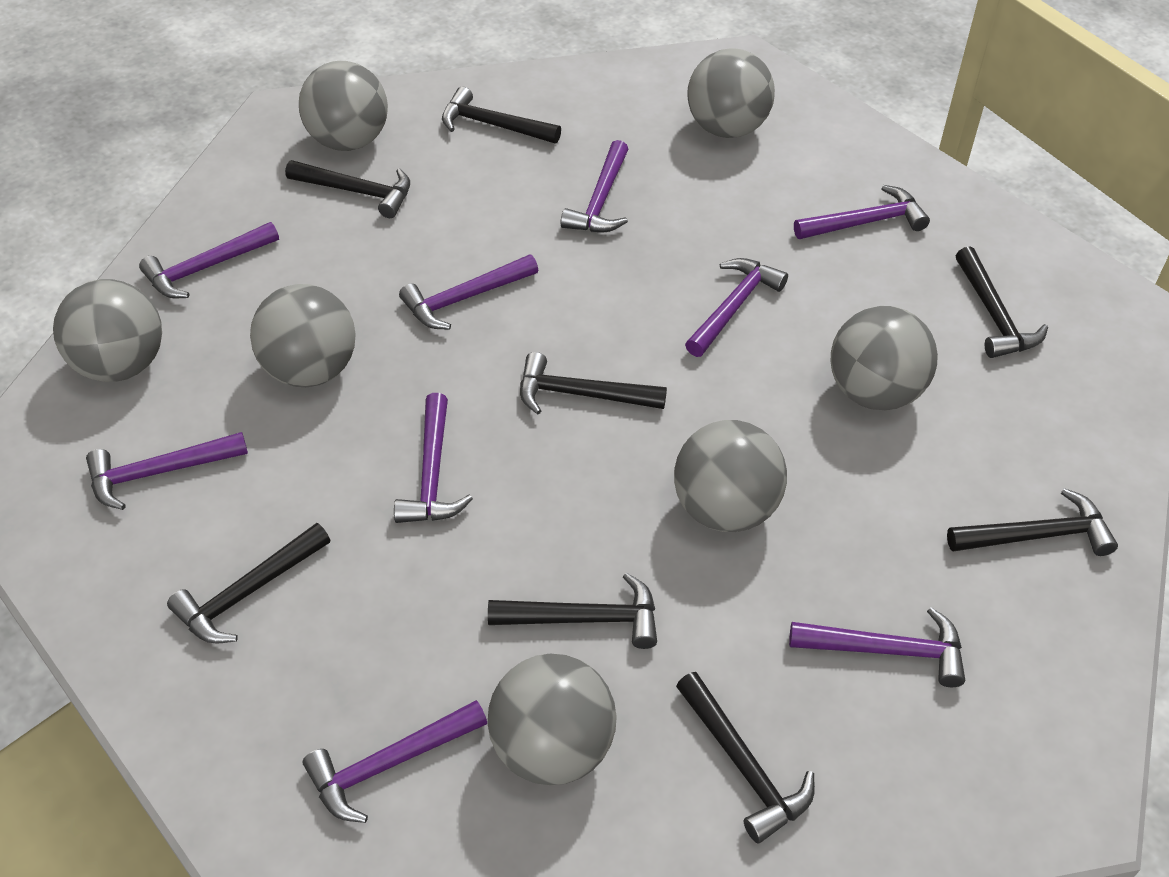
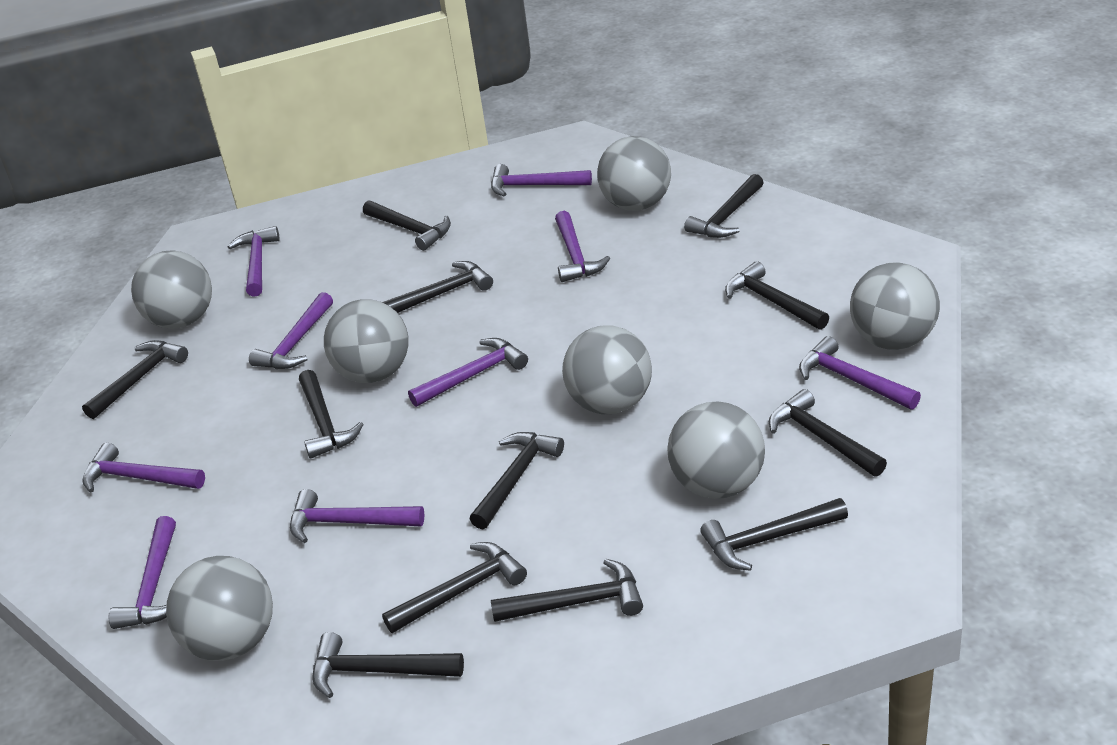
black hammer: [167,523,330,643] [285,160,410,218] [442,87,561,144] [488,573,657,649] [520,352,667,415] [676,672,815,844] [947,488,1118,556] [956,247,1048,358] = 8 -> [82,340,188,419] [299,370,364,459] [312,632,464,698] [363,200,451,251] [382,261,493,313] [382,542,527,633] [470,432,564,530] [491,559,643,622] [684,174,764,238] [700,498,848,571] [725,261,829,330] [769,389,887,477] = 12

